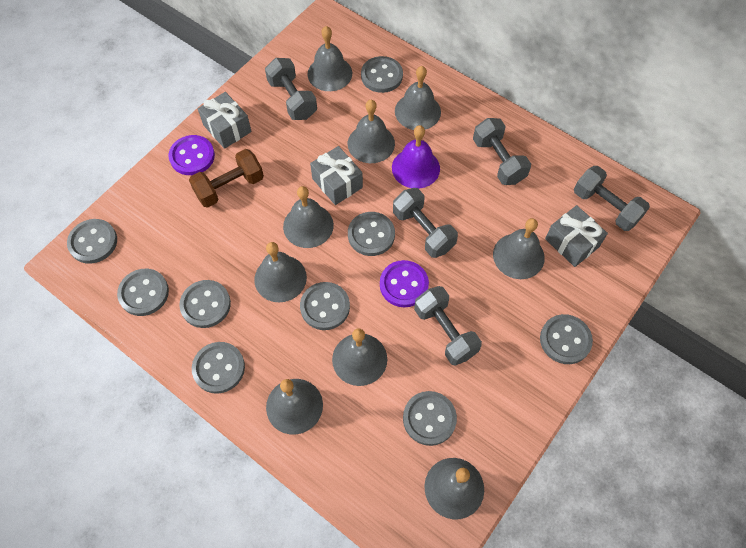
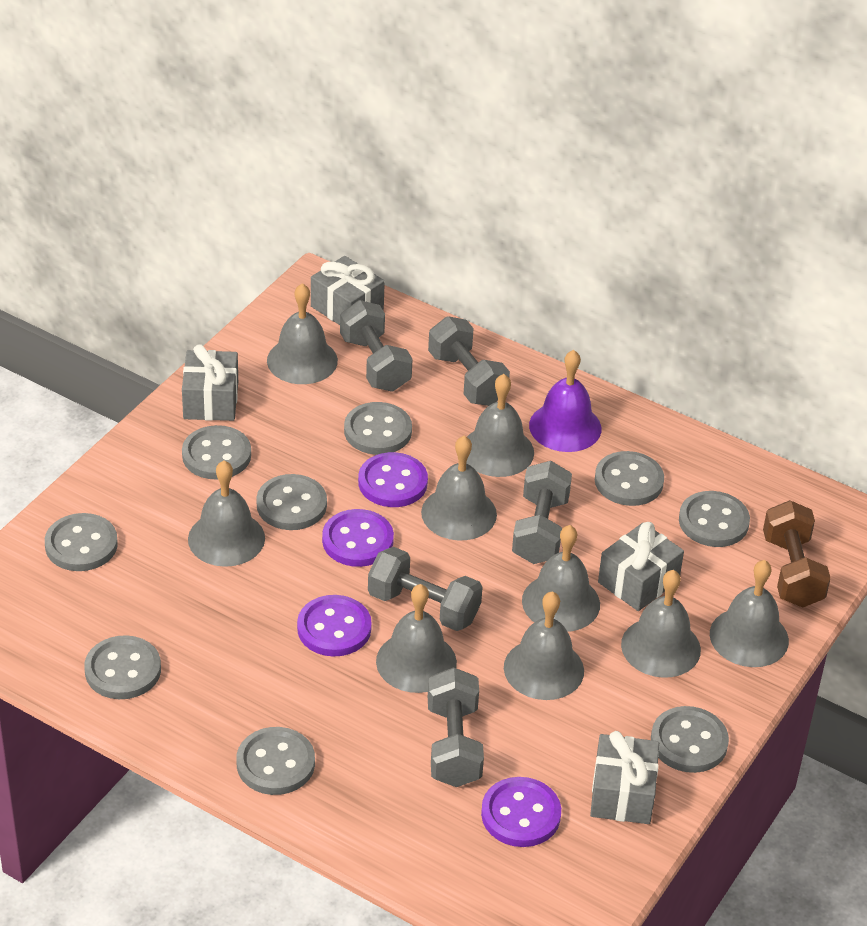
grey gift: [198,92,252,149] [310,146,363,205] [545,205,608,267] = 3 -> [182,344,238,421] [311,256,385,325] [590,731,659,824] [598,522,684,611] = 4
purple button: [168,135,215,175] [380,260,429,307] = 2 -> [297,595,372,657] [322,509,394,567] [358,452,428,507] [481,777,561,847] = 4

